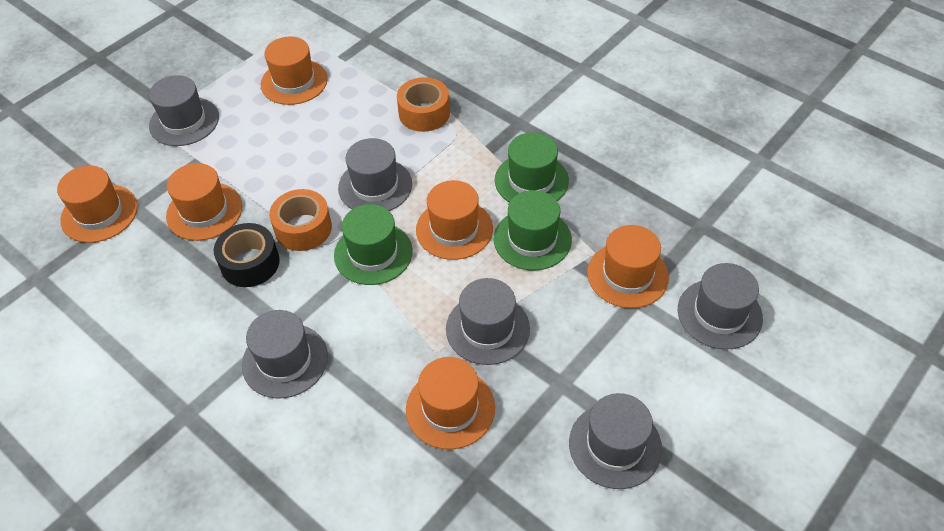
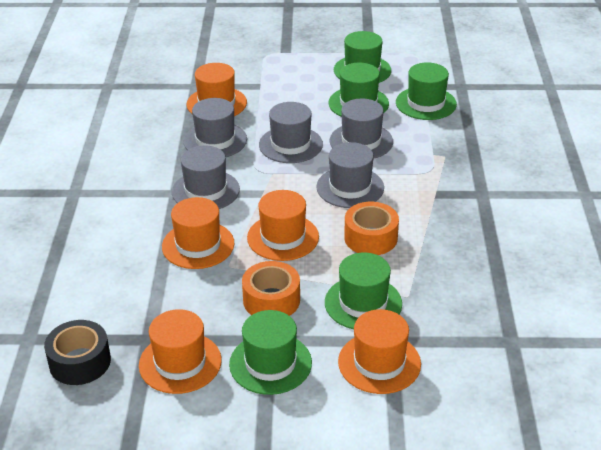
green hat: [334,204,413,285] [494,190,572,271] [495,132,569,203] = 3 -> [229,310,312,395] [325,252,402,329] [328,63,389,117] [334,31,391,83] [396,62,457,120] = 5
grey hat: [149,75,219,146] [242,310,328,398] [338,138,412,211] [446,278,530,365] [569,393,662,489] [678,263,763,350] = 6 -> [172,145,240,209] [184,98,247,157] [259,102,323,163] [316,142,384,208] [330,99,393,159] = 5
orange hat: [57,165,138,243] [166,163,242,241] [261,37,328,105] [406,357,495,450] [416,180,493,260] [587,225,669,308] = 6 -> [139,309,222,394] [162,197,234,269] [186,63,247,116] [247,190,319,261] [338,309,421,394] = 5

